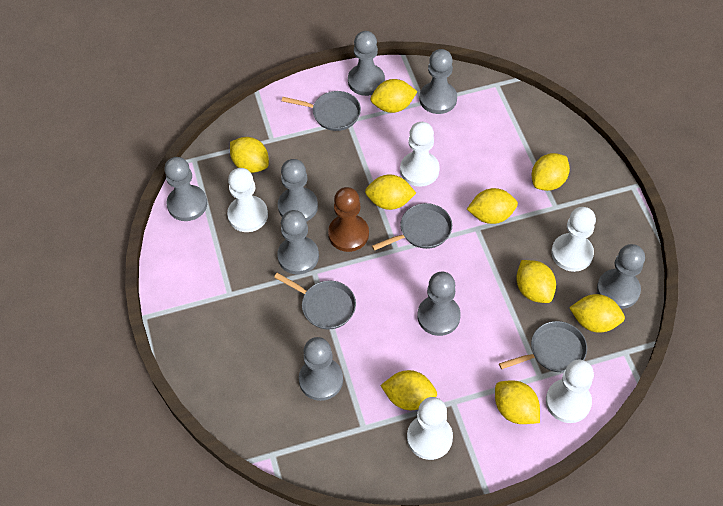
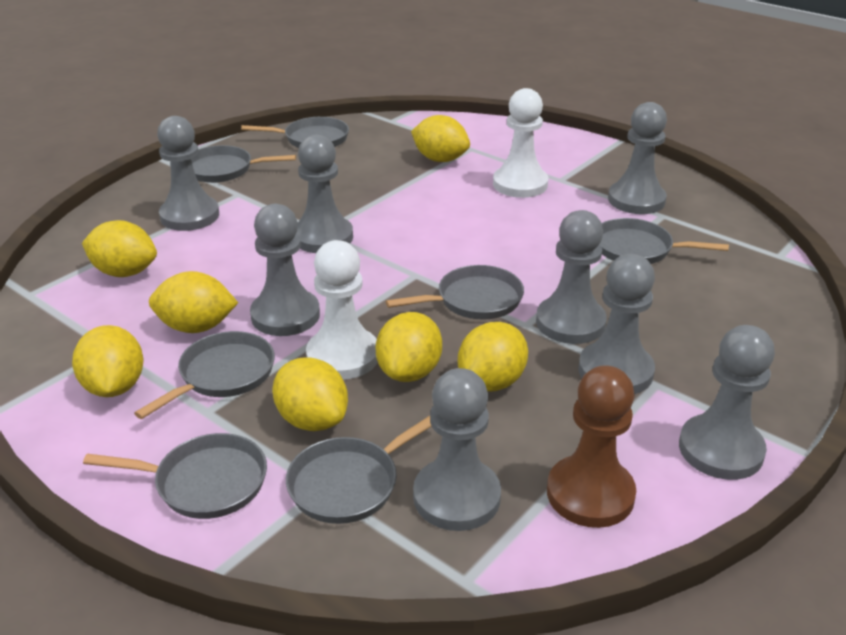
grey pan: [274,273,356,330] [282,91,361,131] [372,203,452,251] [499,321,587,372] = 4 -> [83,433,267,519] [134,331,275,419] [191,145,296,183] [241,117,349,148] [286,416,432,524] [386,265,524,320] [600,218,729,264] = 7
white pawn: [227,168,268,232] [400,122,440,187] [407,397,453,460] [546,360,594,423] [551,207,596,272] = 5 -> [306,240,378,380] [493,88,548,198] = 2
yellow lemon: [230,137,269,173] [365,174,416,210] [370,79,418,113] [380,370,437,410] [467,188,518,224] [495,381,540,424] [516,260,556,303] [532,153,570,191] [569,294,625,333] = 9 -> [72,325,144,397] [82,220,157,277] [149,271,238,333] [272,357,348,431] [376,312,442,382] [411,115,470,162] [458,322,528,392] = 7

